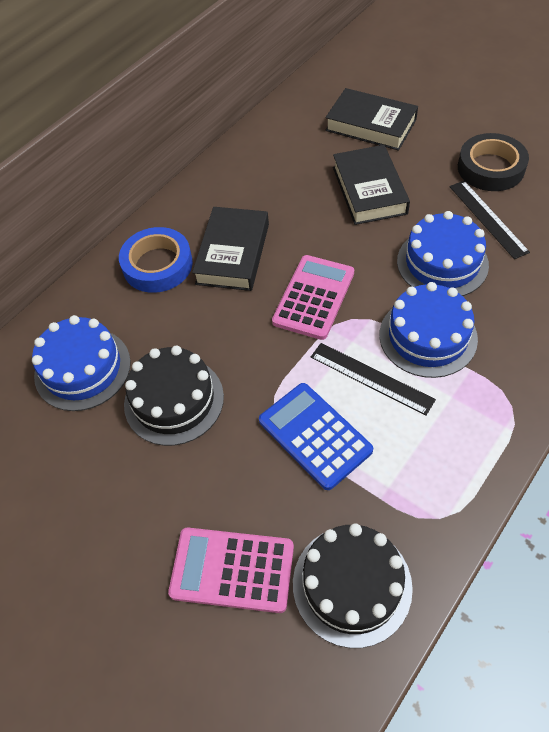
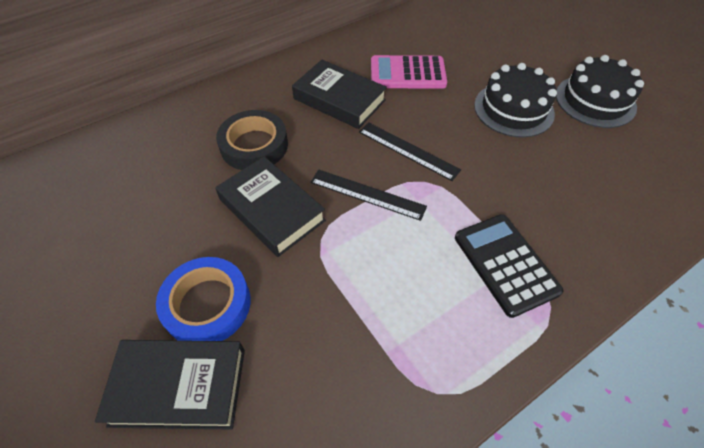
black calculator: none = 0 -> [455,214,563,318] = 1
blue cake: [32,315,131,411] [379,282,478,378] [397,211,489,296] = 3 -> none = 0
blue calculator: [259,383,373,490] = 1 -> none = 0
pink calculator: [168,528,294,613] [272,255,354,340] = 2 -> [371,55,447,89] = 1

